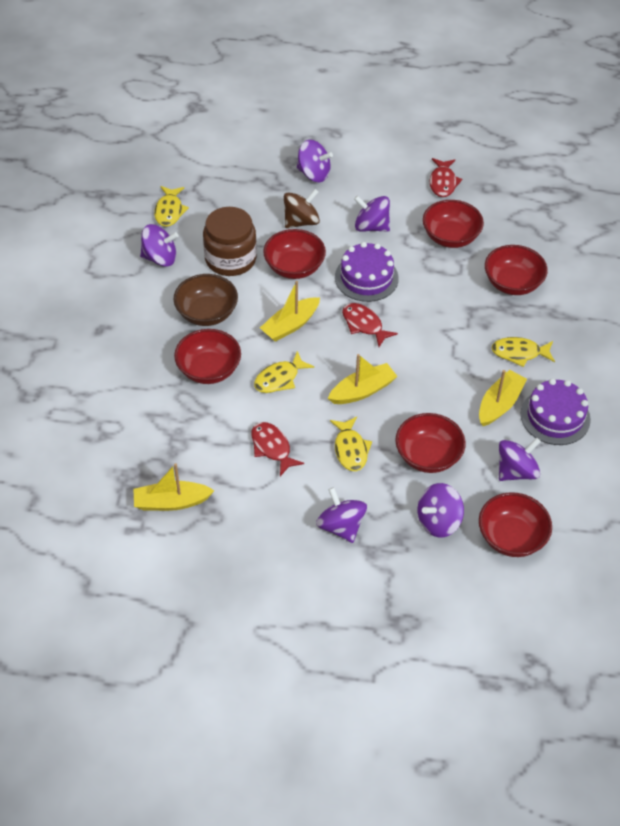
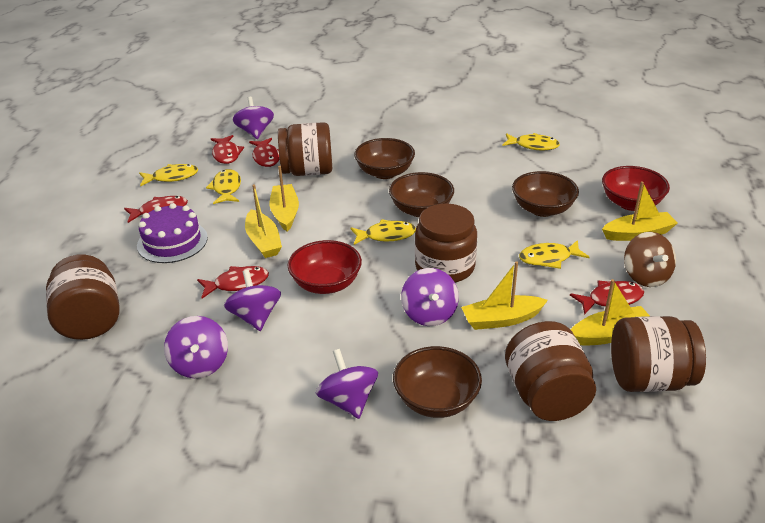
brown bowl: [174,274,238,326] = 1 -> [354,138,415,179] [389,172,454,217] [393,346,482,418] [512,171,579,217] = 4
brown jar: [203,207,257,276] = 1 -> [46,255,120,340] [278,122,332,176] [415,204,477,283] [505,321,596,421] [611,316,706,392] = 5
purple cake: [335,242,399,302] [521,378,591,445] = 2 -> [137,203,208,263] = 1
purple spinning top: [140,224,179,267] [297,140,333,182] [316,487,367,543] [354,195,390,232] [418,483,464,537] [499,437,541,481] = 6 -> [164,316,228,378] [224,270,281,331] [233,97,274,139] [316,349,378,419] [401,268,459,326] = 5
red bowl: [174,329,241,384] [263,229,326,279] [396,413,466,473] [423,200,484,248] [479,492,552,557] [485,245,548,295] = 6 -> [288,240,362,294] [602,166,670,211] = 2
red fish: [251,422,304,476] [342,303,398,347] [430,158,462,197] = 3 -> [124,196,188,223] [197,266,269,298] [211,135,244,164] [249,138,279,167] [570,281,644,315] = 5
yellow boat: [133,463,215,511] [260,281,320,342] [328,354,398,404] [479,370,527,426] = 4 -> [245,184,282,258] [270,166,299,232] [461,261,548,330] [571,279,650,346] [602,181,678,241] = 5
yellow fish: [154,186,189,227] [254,351,314,393] [330,417,372,471] [492,337,555,367] = 4 -> [139,164,198,186] [206,169,241,204] [350,219,416,245] [502,133,560,151] [519,240,590,269] = 5

